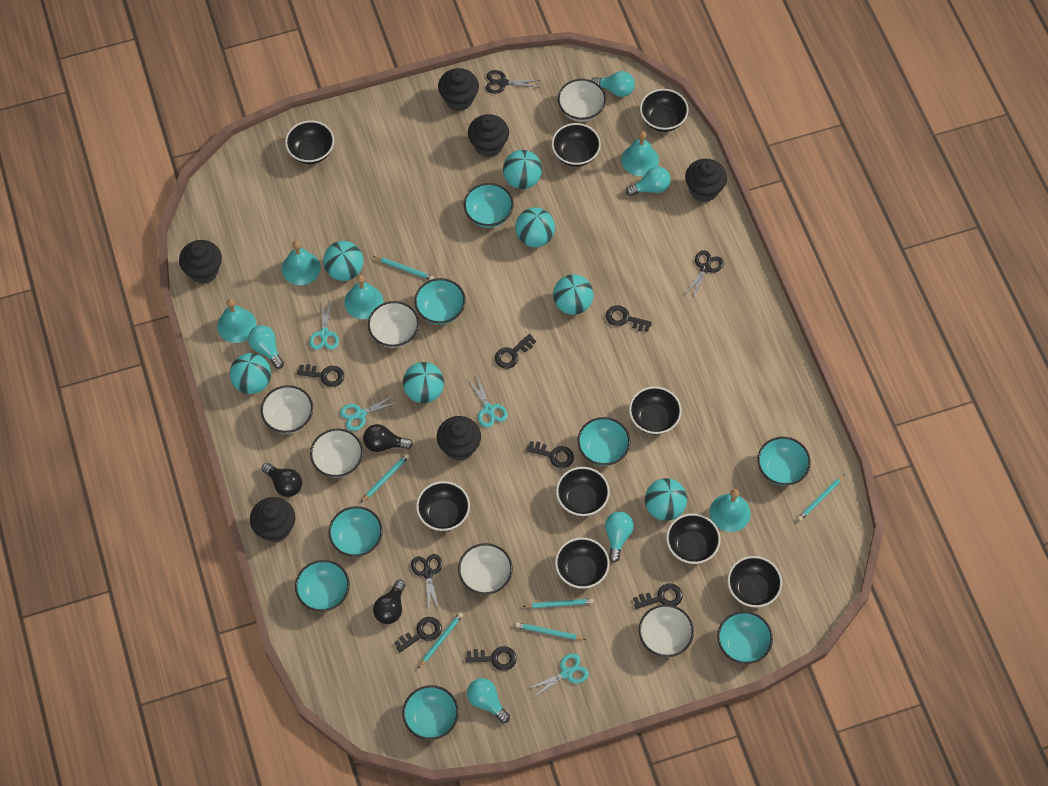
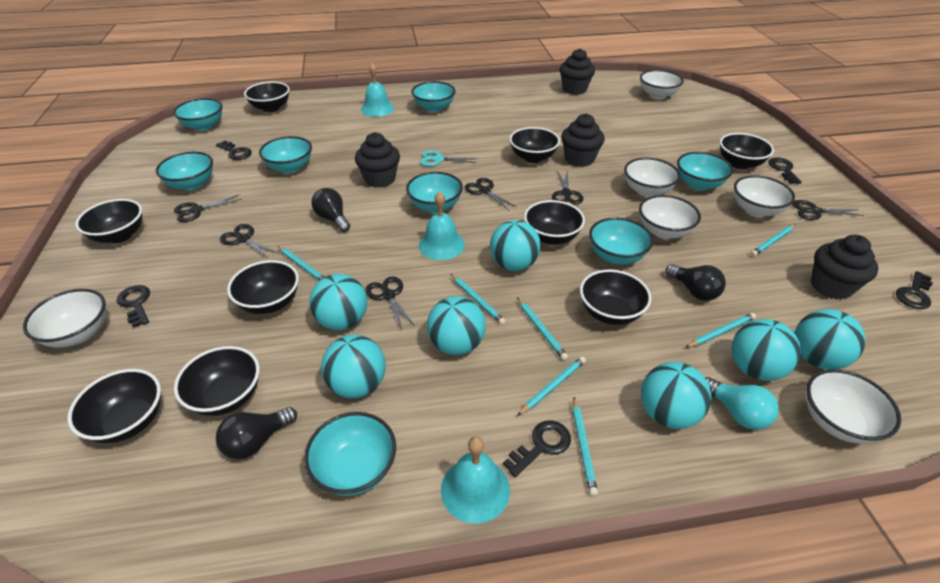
black cupcake: [179,240,222,284] [250,497,295,543] [437,416,481,461] [438,68,479,111] [468,114,509,158] [685,159,727,202] = 6 -> [355,132,400,188] [559,48,595,95] [561,113,605,167] [811,234,878,300] = 4
black key: [297,364,344,387] [394,617,442,652] [466,646,517,671] [495,334,536,369] [526,441,574,468] [606,305,652,332] [633,583,683,609] = 7 -> [117,285,150,328] [216,141,252,160] [503,420,571,477] [768,157,802,184] [896,271,933,309] = 5
black scissors: [411,554,442,612] [486,70,541,94] [684,250,724,299] = 3 -> [174,194,242,222] [220,224,278,259] [365,277,416,329] [464,178,517,210] [552,171,584,204] [792,200,864,220] = 6
turquoise bell: [217,299,257,343] [282,240,320,285] [344,275,383,319] [621,131,659,176] [709,489,751,532] = 5 -> [361,63,394,117] [419,191,465,260] [441,436,510,524] = 3
turquoise light bulb: [248,325,284,369] [467,678,510,723] [591,71,635,97] [605,512,634,563] [626,167,671,196] = 5 -> [705,377,779,430] = 1
turquoise pencil: [360,454,409,503] [373,256,434,280] [418,612,463,668] [515,622,586,640] [522,599,594,608] [798,474,845,521] = 6 -> [278,246,324,281] [451,274,506,325] [517,298,568,360] [517,356,586,416] [573,397,598,496] [685,313,756,348] [751,224,796,256] = 7
turquoise scissors: [309,298,339,350] [340,394,400,431] [467,376,508,428] [528,653,589,699] = 4 -> [420,150,478,166] = 1

